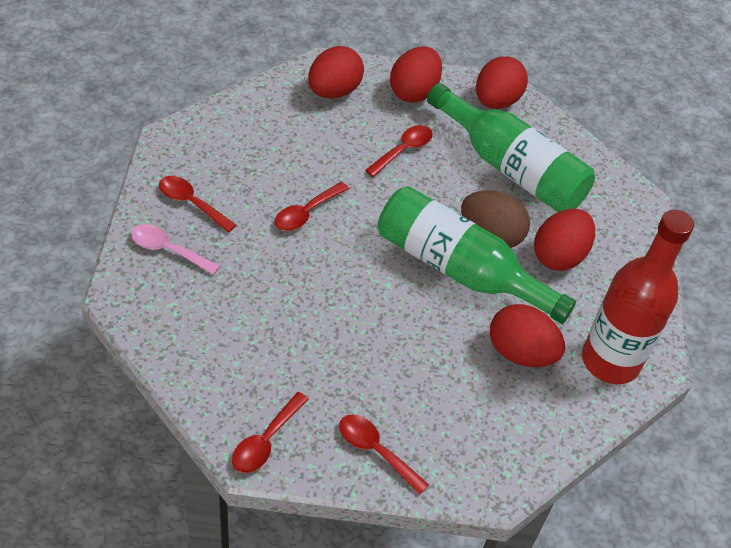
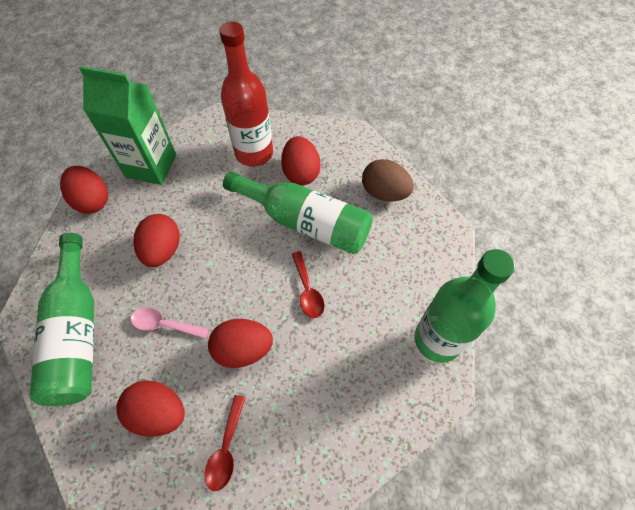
green bottle: [378,186,576,324] [427,83,595,212] = 2 -> [29,233,94,406] [223,171,373,254] [414,249,515,363] = 3
green carton: none = 0 -> [79,66,176,185] = 1
red spoon: [159,176,236,232] [232,392,309,473] [275,182,349,231] [339,415,429,495] [365,125,433,177] = 5 -> [205,395,246,491] [292,251,324,318] = 2

